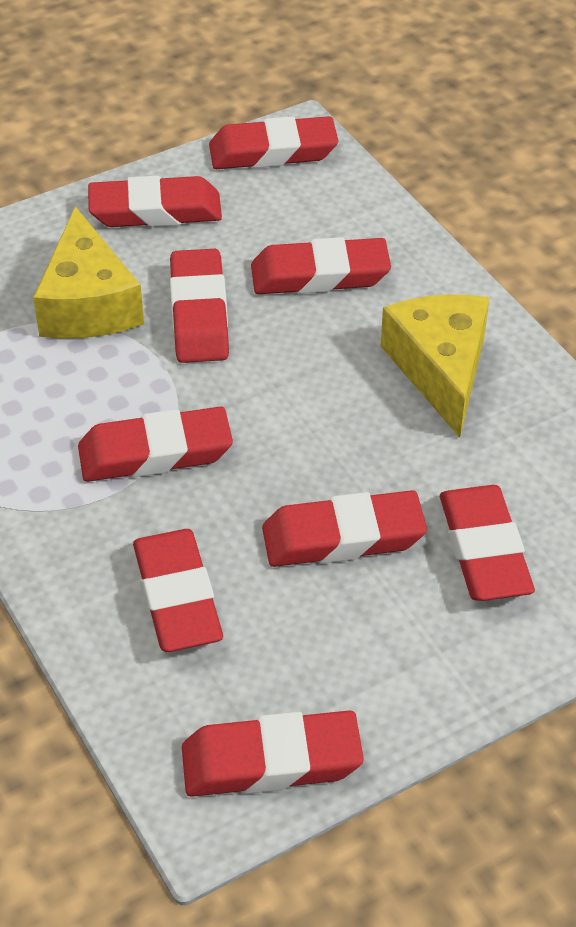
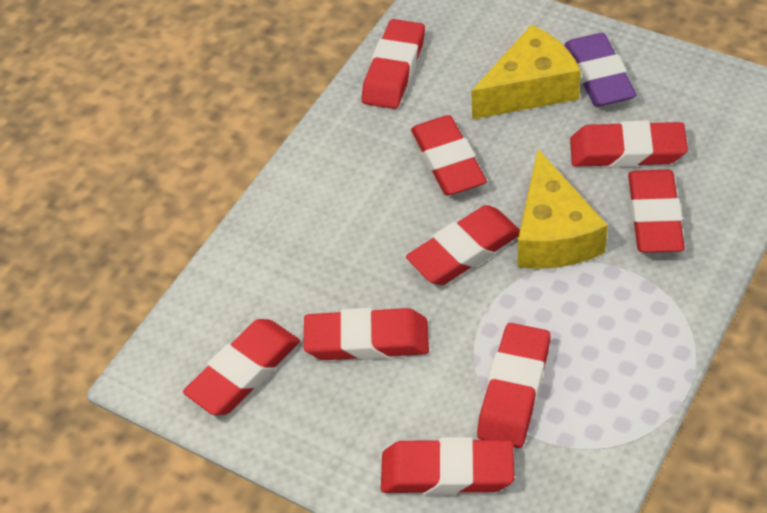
purple eraser: none = 0 -> [564,33,636,107] = 1

